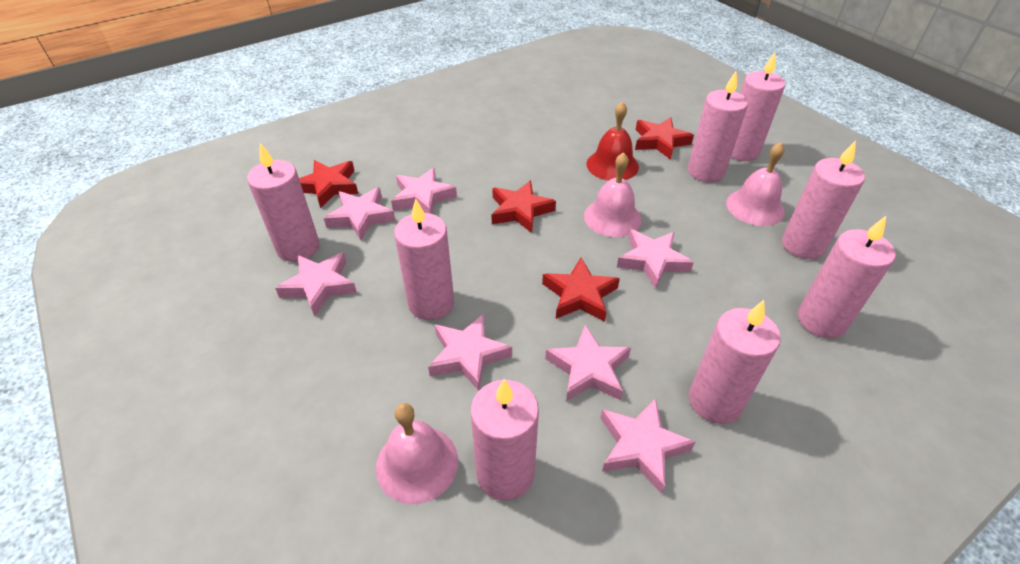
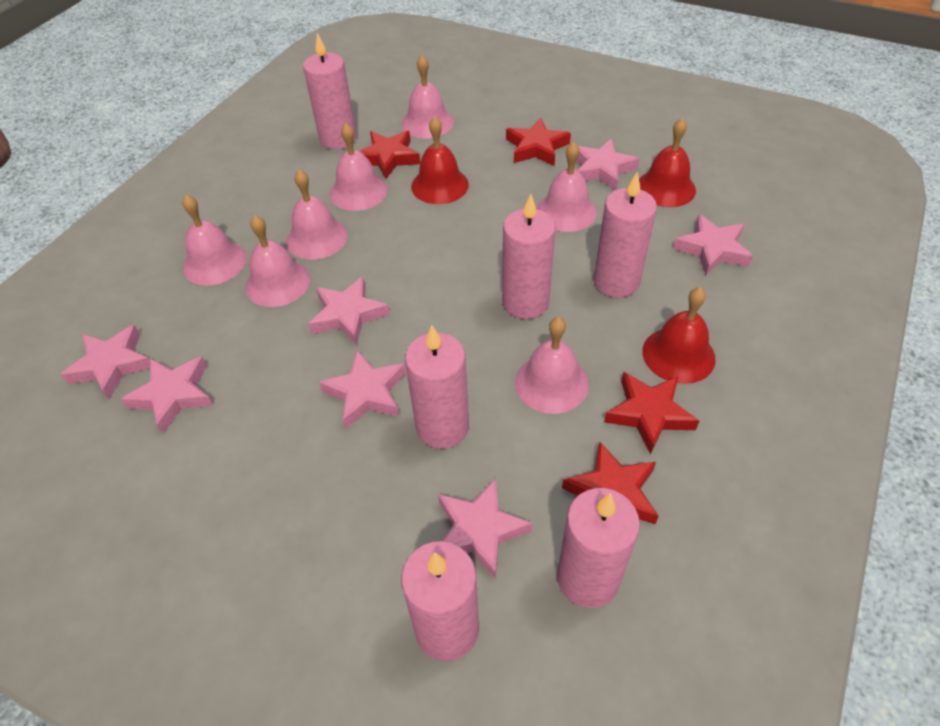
pink bell: [376,403,458,504] [584,152,642,237] [726,142,785,226] = 3 -> [182,195,247,286] [245,215,310,307] [286,170,348,260] [330,123,387,211] [401,55,454,139] [515,317,589,414] [537,142,597,232] = 7
pink candle: [247,143,319,262] [394,198,454,320] [471,379,539,501] [688,72,748,182] [689,300,781,424] [731,53,785,161] [782,141,865,259] [798,216,896,339] = 8 -> [303,33,357,150] [401,541,479,661] [405,325,469,449] [502,194,556,319] [557,488,640,608] [594,172,657,298] = 6
red bell: [586,101,639,181] = 1 -> [411,117,469,204] [639,118,696,207] [642,287,716,384] = 3

